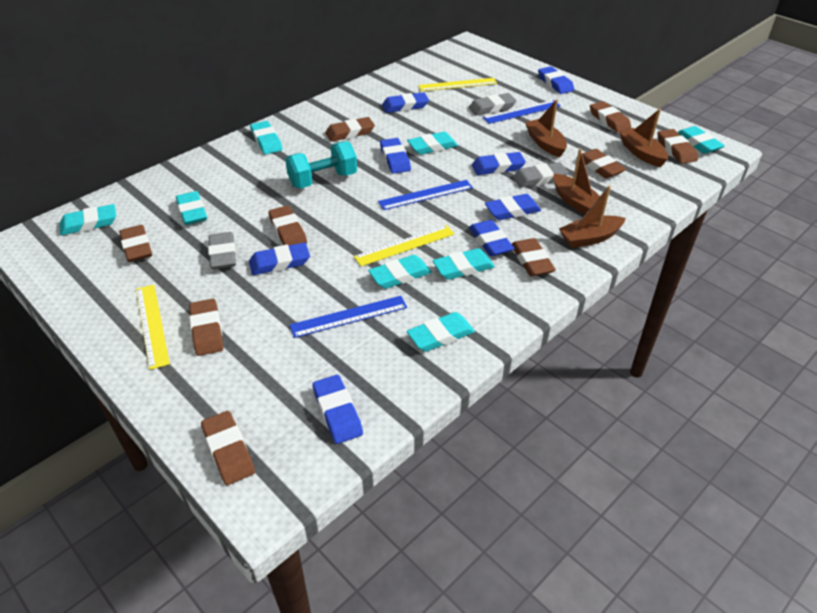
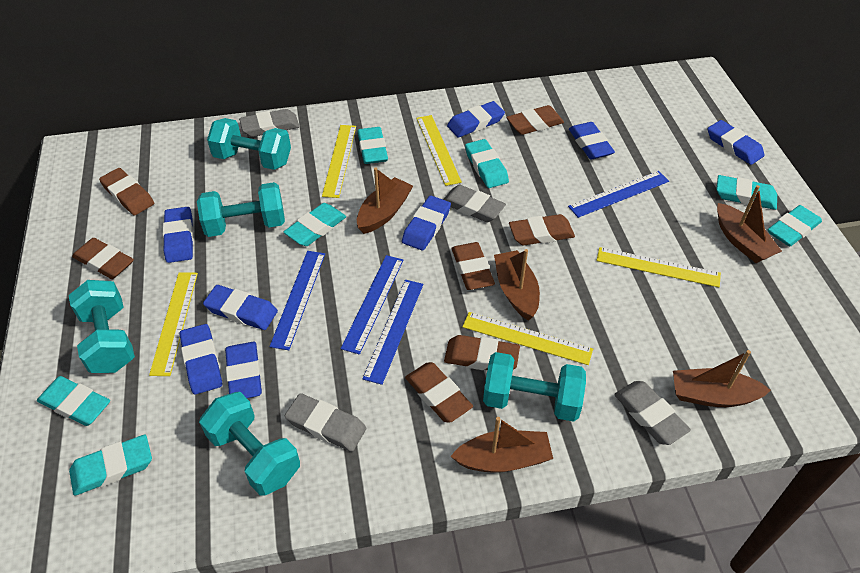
blue ruler: [290,296,407,338] [378,180,473,210] [483,100,561,124] = 3 -> [269,251,325,350] [341,255,404,354] [362,280,423,385] [568,171,669,218] = 4
brown boat: [525,99,567,157] [553,149,607,215] [559,185,626,248] [619,109,668,167] = 4 -> [357,167,413,234] [450,417,553,473] [494,249,540,321] [673,350,771,407] [717,185,782,263] = 5
brown eraser: [119,225,152,262] [189,299,223,356] [201,411,255,485] [268,205,307,246] [325,117,375,142] [512,238,556,276] [582,149,626,178] [590,101,631,132] [657,129,698,164] = 9 -> [72,238,134,279] [99,168,154,216] [405,362,473,423] [444,335,520,370] [452,242,495,290] [506,105,564,135] [509,214,575,245] = 7
grey eraser: [208,232,236,269] [469,93,517,115] [513,162,569,188] = 3 -> [239,109,300,137] [285,393,366,452] [443,185,506,222] [614,381,691,445] = 4
turquoise dumbbell: [285,141,357,188] = 1 -> [69,280,135,373] [197,182,285,237] [199,392,300,496] [207,118,291,170] [483,352,586,422] = 5
turquoise eraser: [59,204,116,235] [176,191,207,225] [250,121,283,154] [368,255,432,289] [407,132,458,155] [407,312,475,352] [432,248,495,280] [678,126,725,154] = 8 -> [37,376,110,426] [69,434,152,496] [283,203,346,246] [357,127,388,164] [465,139,509,188] [716,175,777,210] [768,205,822,247] = 7
yellow ruler: [136,285,170,370] [354,225,455,266] [418,78,497,91] = 3 -> [149,272,198,376] [322,125,356,198] [416,115,462,186] [462,312,593,365] [596,247,721,287] = 5

